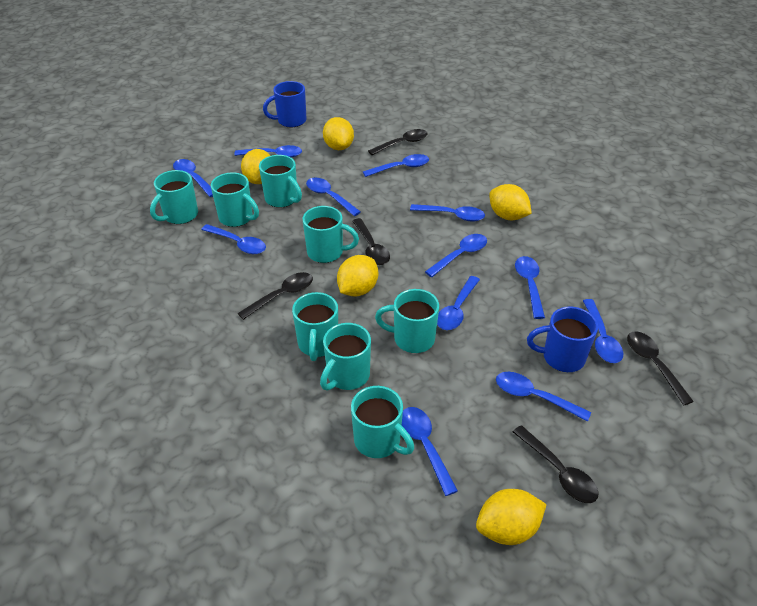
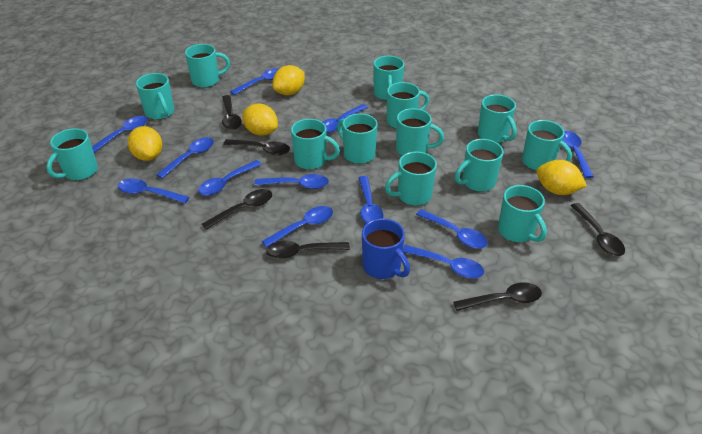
black spoon: [238,272,313,320] [352,218,390,265] [368,129,427,155] [513,425,599,503] [627,331,694,405] = 5 -> [202,189,272,230] [222,95,242,130] [223,139,290,155] [266,241,350,259] [453,282,542,311] [570,203,625,256] = 6
blue mug: [263,81,306,127] [527,307,598,372] = 2 -> [362,218,410,279] = 1
turquoise mug: [150,170,198,224] [211,173,259,227] [259,155,302,208] [292,292,338,361] [302,206,359,263] [320,323,371,390] [351,386,414,458] [375,289,439,353] = 8 -> [46,128,98,180] [136,73,174,120] [185,44,230,88] [291,119,340,170] [337,113,378,164] [374,56,404,100] [385,151,437,206] [387,82,429,129] [396,108,444,156] [455,139,504,192] [478,94,517,143] [498,185,547,242] [522,120,572,171] = 13
yellow lemon: [241,149,270,184] [323,117,354,150] [337,255,378,296] [476,489,547,545] [489,184,532,220] = 5 -> [128,126,162,161] [242,103,278,136] [273,65,305,95] [537,160,587,195] = 4

